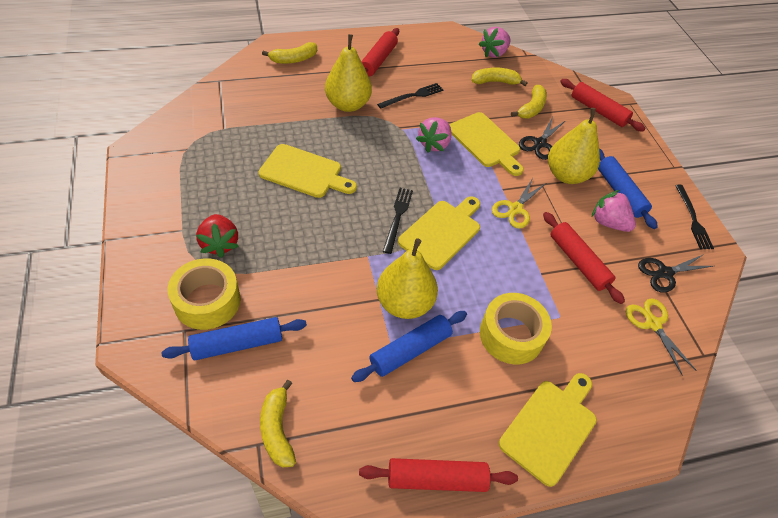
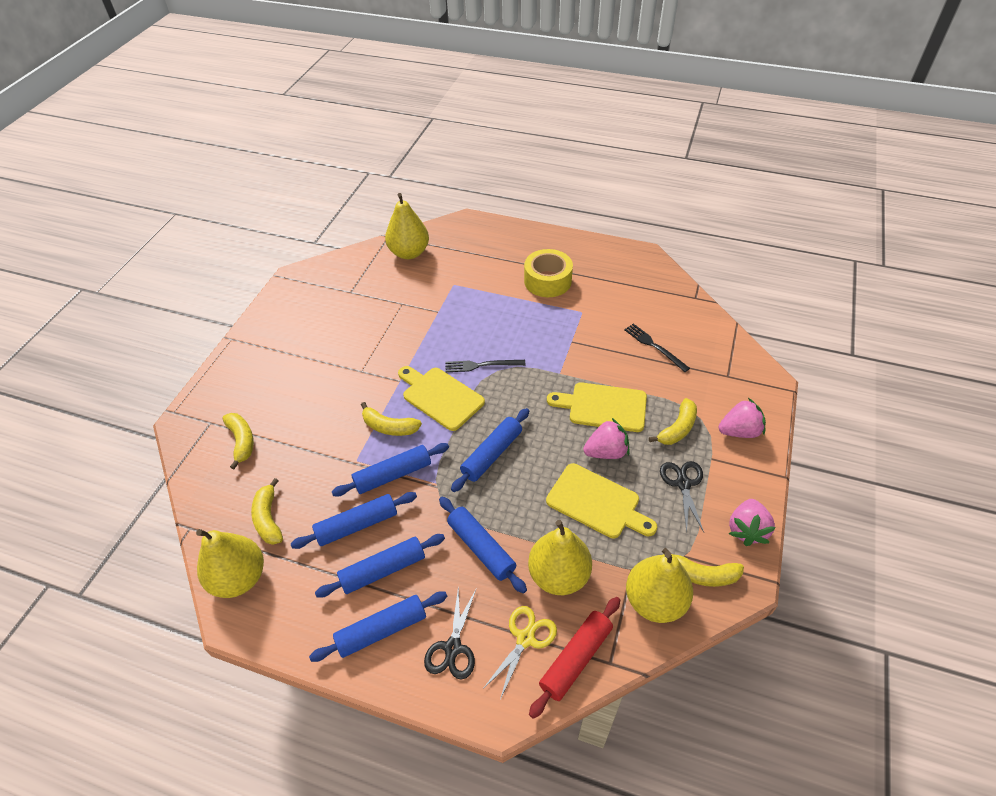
black fork: [377,83,443,109] [383,188,413,254] [675,184,714,249] = 3 -> [445,360,526,372] [624,323,690,372] = 2
blue rolling pin: [161,317,307,360] [351,311,467,382] [598,149,658,229] = 3 -> [291,492,417,549] [309,591,447,662] [315,534,445,598] [332,443,449,497] [439,497,527,594] [451,408,529,492] = 6
red rolling pin: [359,458,518,492] [361,28,399,77] [543,212,625,304] [560,79,646,132] = 4 -> [529,597,620,719] = 1
red strawberry: [196,214,239,258] = 1 -> none = 0
yellow banana: [260,380,296,467] [262,42,317,64] [472,67,527,86] [511,85,547,118] = 4 -> [222,413,254,469] [251,478,283,545] [361,402,422,436] [649,398,697,445] [662,548,744,587] = 5
yellow cutting board: [258,144,357,198] [398,196,480,270] [449,112,524,176] [499,373,597,487] = 4 -> [398,366,485,431] [546,463,657,538] [547,382,647,432] = 3
yellow pear: [325,34,372,112] [377,239,438,319] [548,108,600,184] = 3 -> [196,529,264,598] [385,193,429,259] [528,520,592,595] [626,551,693,623] = 4
yellow scissors: [492,178,546,229] [626,298,697,376] = 2 -> [482,606,557,700] = 1
yellow tape: [167,258,241,330] [480,293,552,365] = 2 -> [524,249,573,297] = 1

